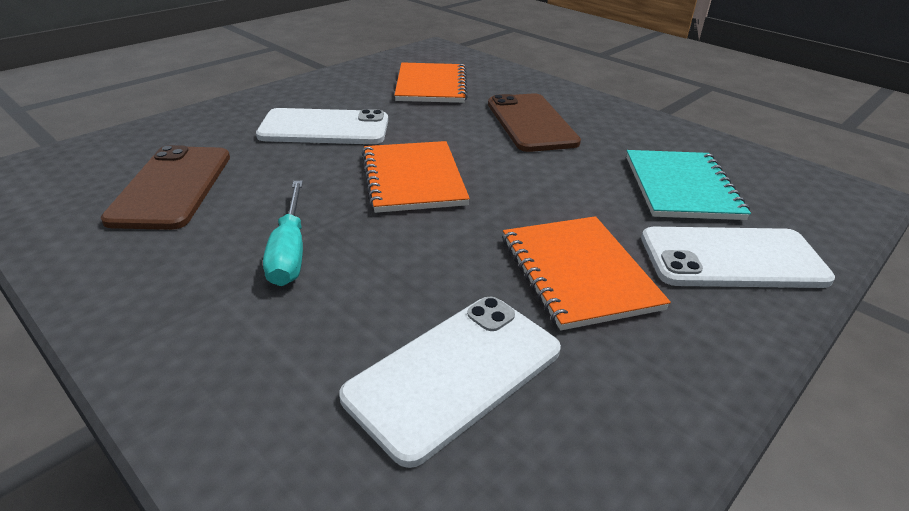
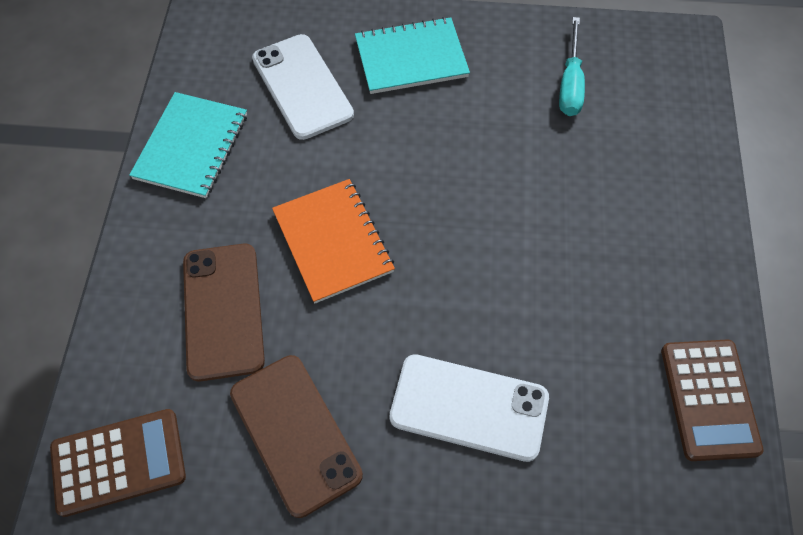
brown calculator: none = 0 -> [50,409,186,517] [661,340,764,461] = 2
orange notebook: [362,141,470,213] [394,62,468,103] [503,216,671,330] = 3 -> [272,179,395,303] = 1
turquoise notebook: [626,150,751,220] = 1 -> [129,92,247,198] [355,17,470,94] = 2
white phone: [256,108,388,144] [339,297,561,468] [641,227,835,288] = 3 -> [252,34,354,140] [389,354,549,462] = 2

